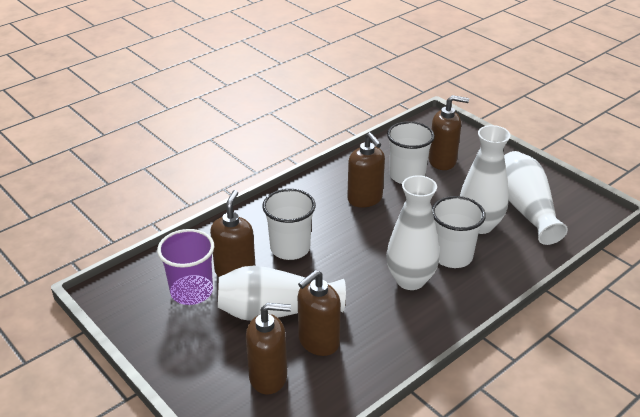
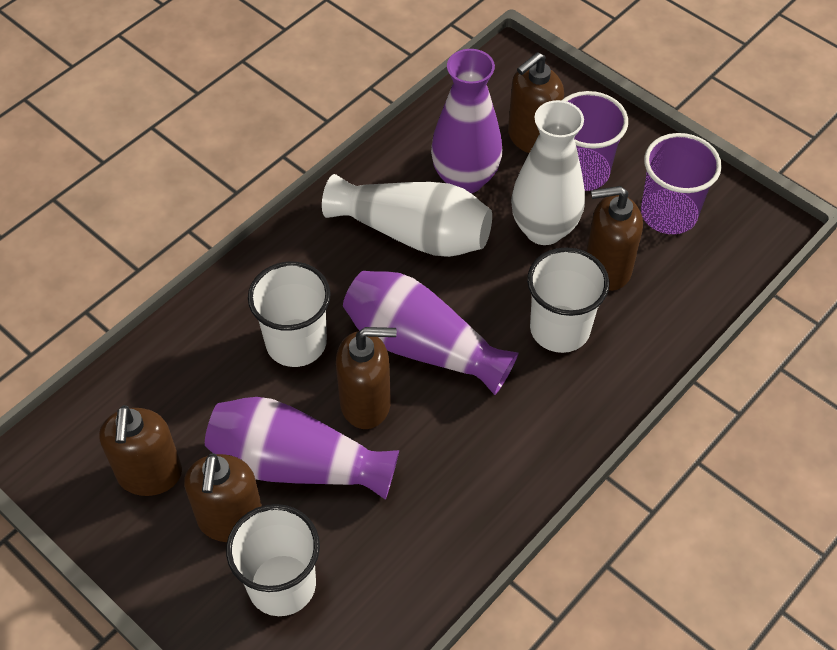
purple cup: [157,229,214,305] = 1 -> [561,91,628,191] [641,133,722,234] = 2
purple vase: none = 0 -> [205,397,399,500] [343,271,518,395] [431,49,502,193] = 3
white vase: [218,266,346,321] [386,175,440,290] [460,125,511,234] [504,151,568,245] = 4 -> [322,174,492,257] [511,100,585,245] = 2

